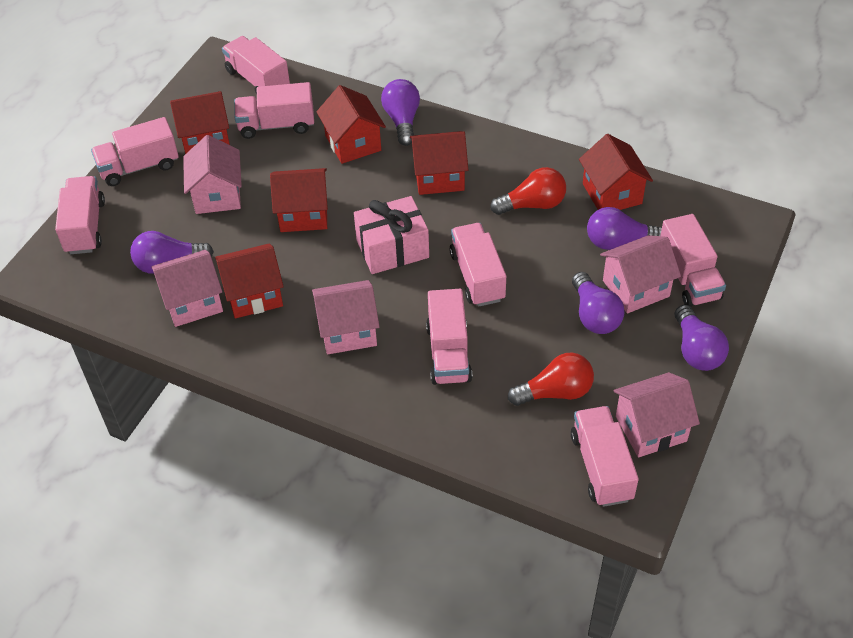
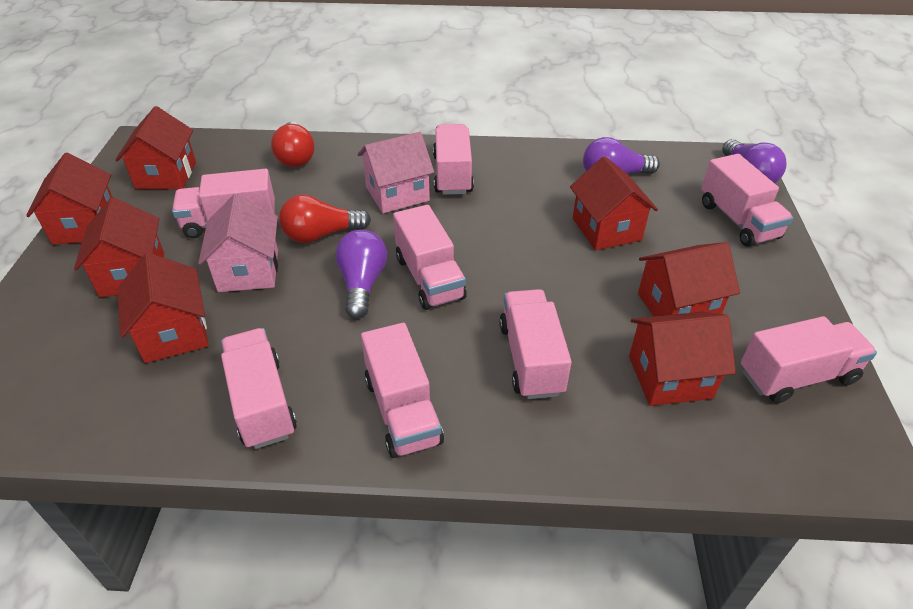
pink gift: [354,196,429,274] = 1 -> none = 0
pink house: [151,250,223,327] [183,135,242,214] [312,280,379,354] [600,235,681,314] [613,372,700,457] = 5 -> [198,194,278,292] [357,132,434,213] = 2
purple light bulb: [130,231,214,274] [381,79,420,146] [572,272,625,334] [587,207,662,250] [675,305,729,371] = 5 -> [335,230,387,319] [583,137,660,174] [722,139,787,183] = 3
red house: [170,91,230,154] [215,243,284,318] [270,168,328,232] [316,85,386,164] [410,131,468,195] [579,134,653,210] = 6 -> [26,153,113,245] [74,197,164,297] [115,106,196,189] [117,253,208,363] [570,156,658,250] [629,312,736,406] [638,242,740,317] = 7

